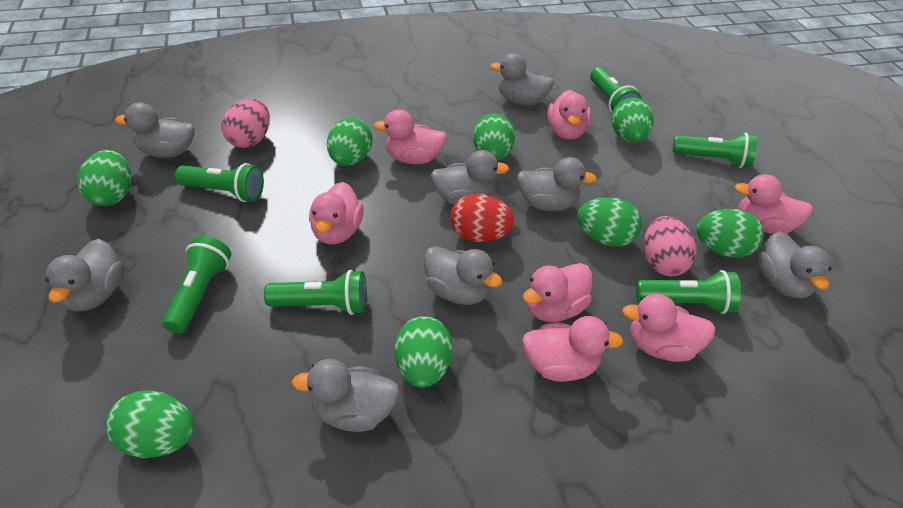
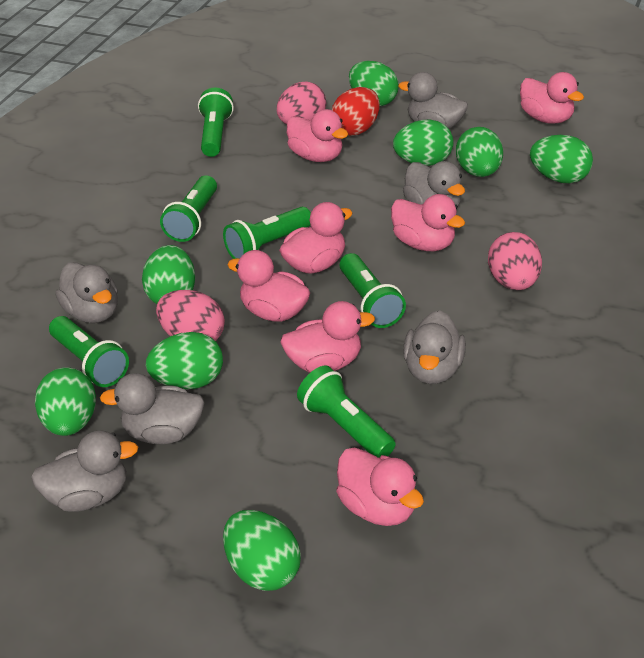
grey duck: [45,239,123,311] [115,102,195,158] [292,359,400,432] [424,246,503,305] [430,150,509,205] [490,53,554,105] [517,157,597,211] [757,231,832,298] = 8 -> [31,430,138,512] [56,262,118,323] [100,373,204,444] [398,72,468,129] [403,161,465,206] [403,310,466,384] = 6
pink egg: [221,99,270,148] [644,216,696,276] = 2 -> [156,290,225,341] [277,81,326,125] [488,232,542,290] = 3

